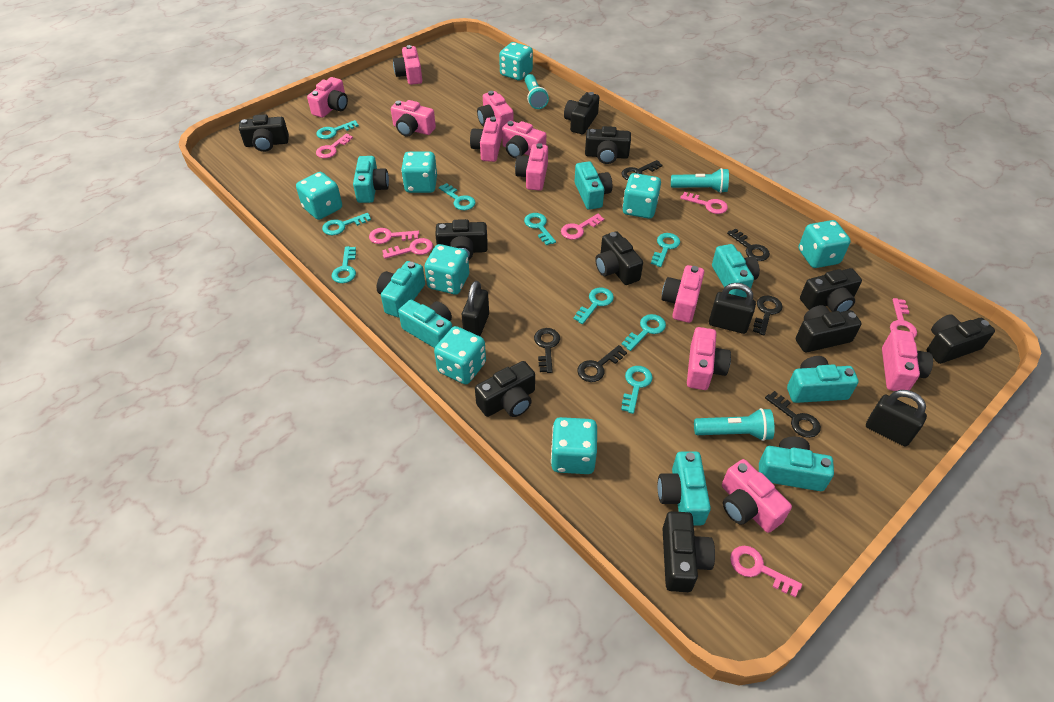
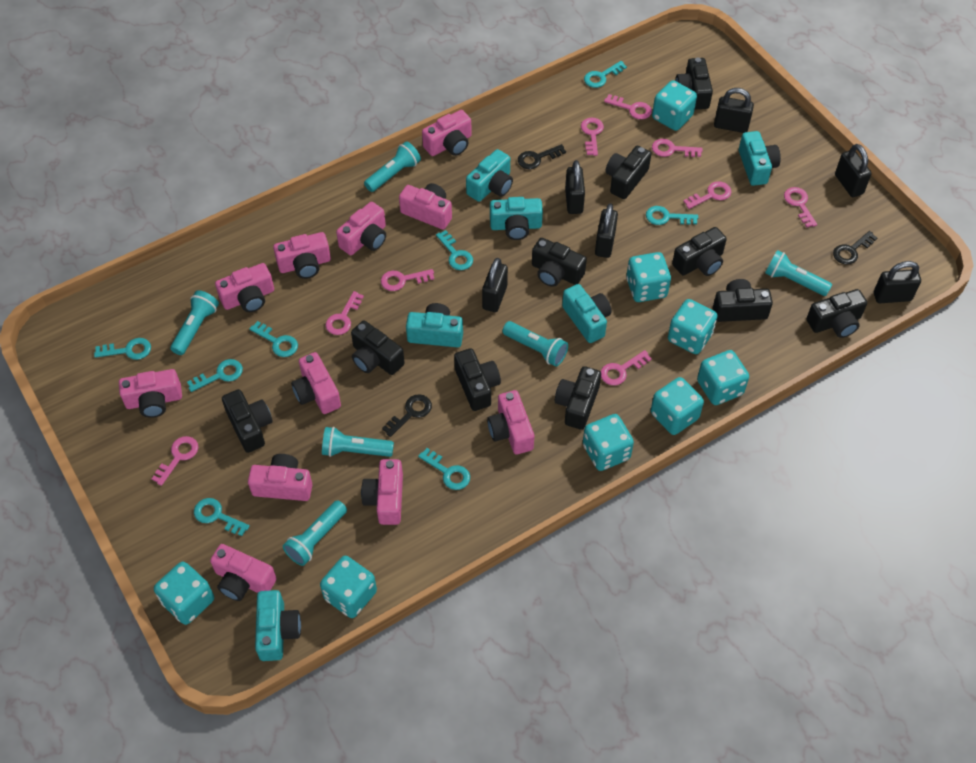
black key: [534,328,560,373] [577,345,627,382] [621,160,663,180] [727,228,770,261] [753,296,783,335] [765,391,821,438] = 6 -> [382,394,432,437] [518,144,566,169] [833,231,877,264] = 3
black padlock: [462,281,489,336] [709,283,756,334] [866,390,927,447] = 3 -> [482,258,508,312] [565,160,585,214] [595,204,618,258] [714,88,754,133] [835,144,871,197] [874,261,921,303] = 6
pink key: [316,133,353,158] [369,228,419,244] [382,238,433,259] [561,214,604,240] [680,192,728,214] [730,546,802,597] [890,298,917,338] = 7 -> [152,436,198,486] [326,291,364,335] [381,269,434,291] [581,118,604,156] [601,350,652,385] [604,94,652,119] [652,139,703,157] [683,181,731,209] [784,187,817,228] = 9
turquoise camera: [353,156,389,203] [377,261,425,318] [398,300,452,348] [575,161,612,210] [658,451,711,526] [712,244,760,297] [759,436,834,491] [787,356,859,403] = 8 -> [255,590,301,661] [406,303,463,348] [466,149,513,202] [490,197,543,240] [562,284,611,343] [739,131,781,186] = 6
turquoise flashlight: [525,74,549,109] [671,168,729,193] [694,408,774,441] = 3 -> [170,290,219,355] [283,500,347,566] [322,427,394,457] [364,141,421,192] [502,321,568,367] [765,250,832,296] = 6
turquoise key: [316,120,359,139] [322,213,371,235] [331,246,356,283] [439,183,476,210] [524,213,556,245] [573,288,614,324] [621,314,666,351] [621,366,653,414] [651,233,680,267] = 9 -> [94,338,151,360] [187,359,243,392] [194,498,250,536] [249,321,298,357] [418,448,470,490] [436,230,473,270] [584,61,627,88] [646,206,698,225] = 8

